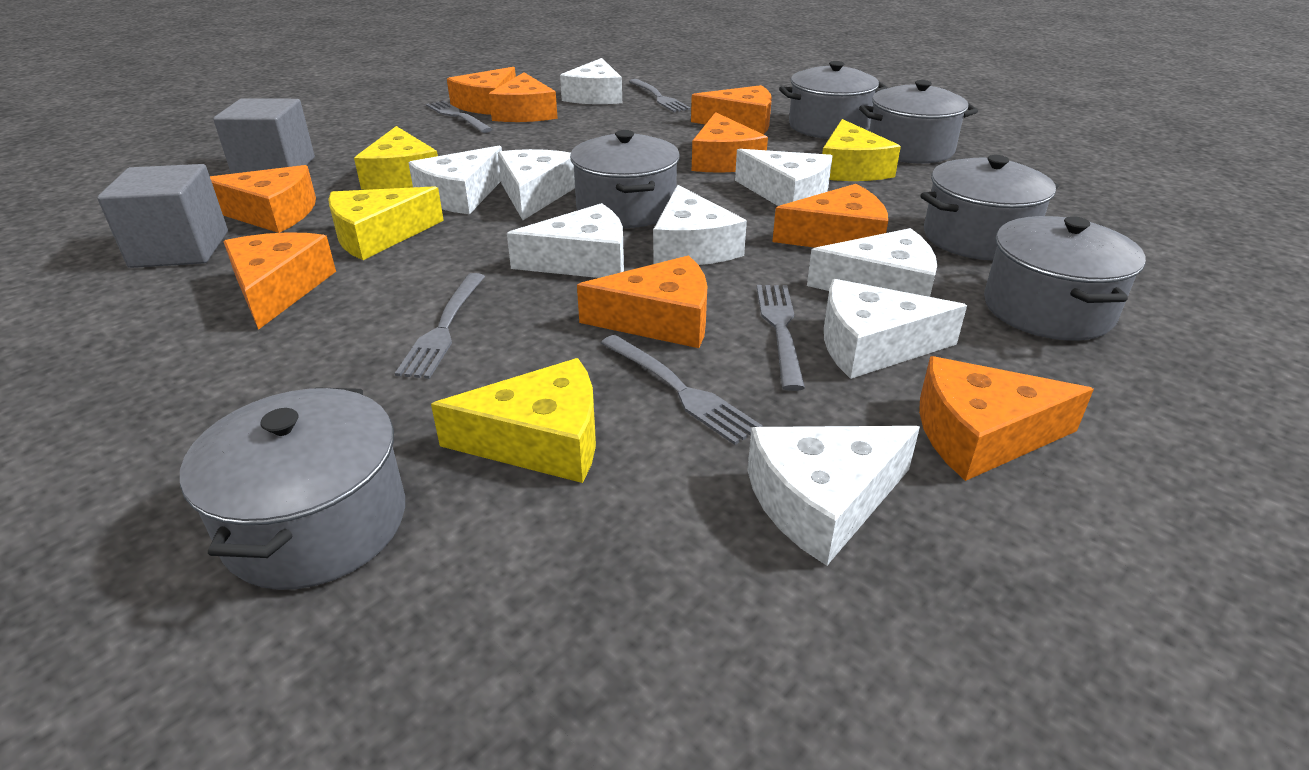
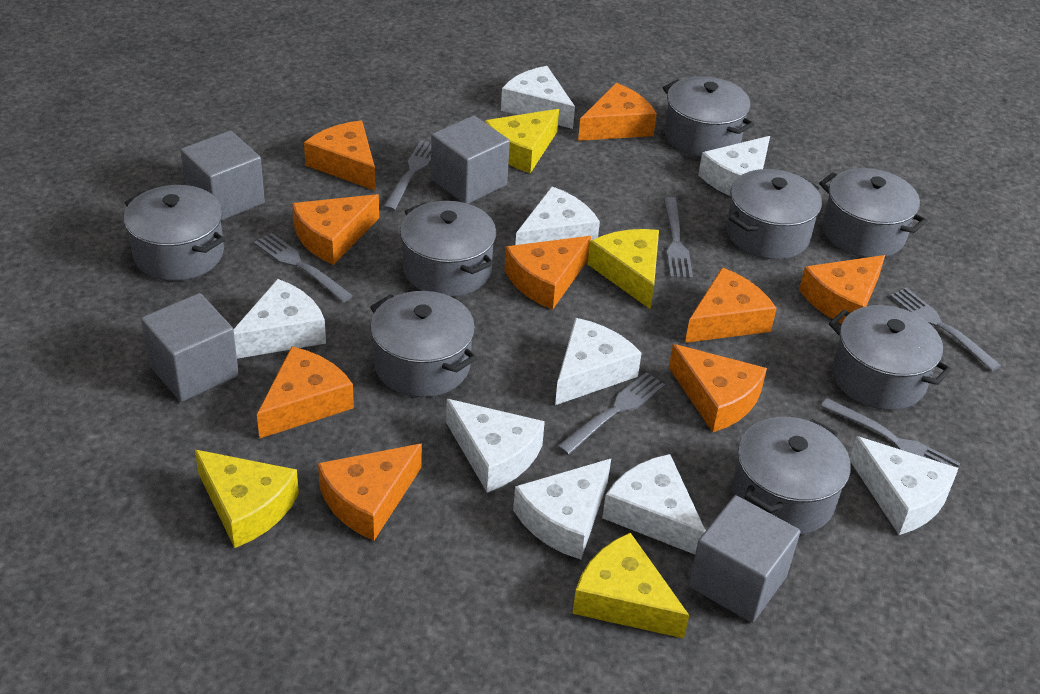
grey cube: [97,164,228,268] [213,98,315,174] = 2 -> [141,293,239,402] [181,130,265,221] [431,115,510,204] [688,495,800,623] = 4
grey fork: [395,273,485,379] [426,101,492,133] [601,335,763,445] [628,79,691,112] [757,285,805,391] = 5 -> [254,233,353,303] [383,140,431,211] [557,372,665,455] [663,197,693,279] [820,398,960,468] [890,288,1001,371] = 6
grey pot: [180,387,405,590] [570,130,680,228] [779,61,888,139] [859,80,978,163] [920,155,1058,260] [984,216,1146,341] = 6 -> [124,185,225,281] [370,291,477,397] [400,201,496,297] [663,76,754,157] [726,169,822,259] [732,417,851,535] [819,168,927,258] [829,305,952,410] = 8

